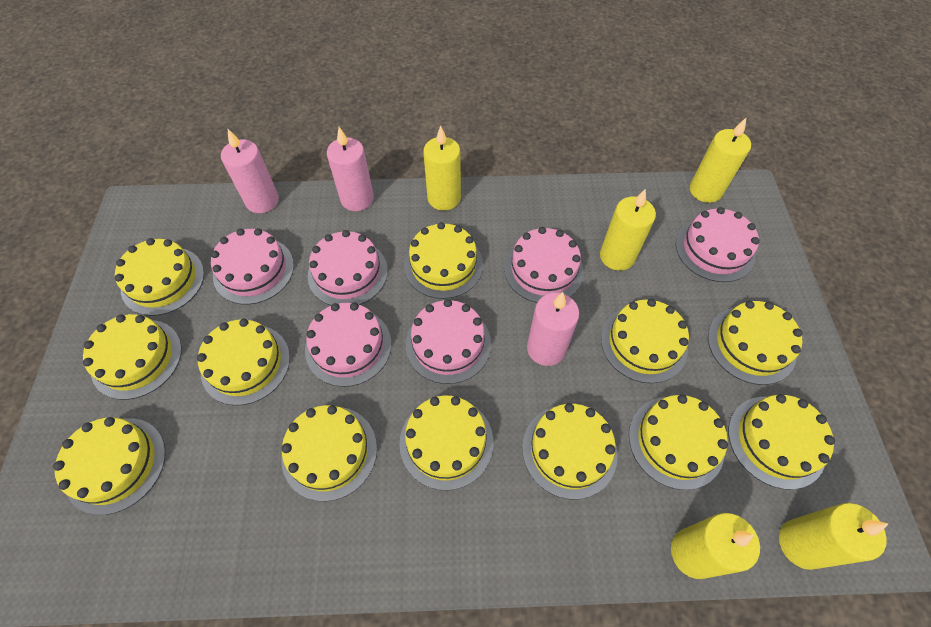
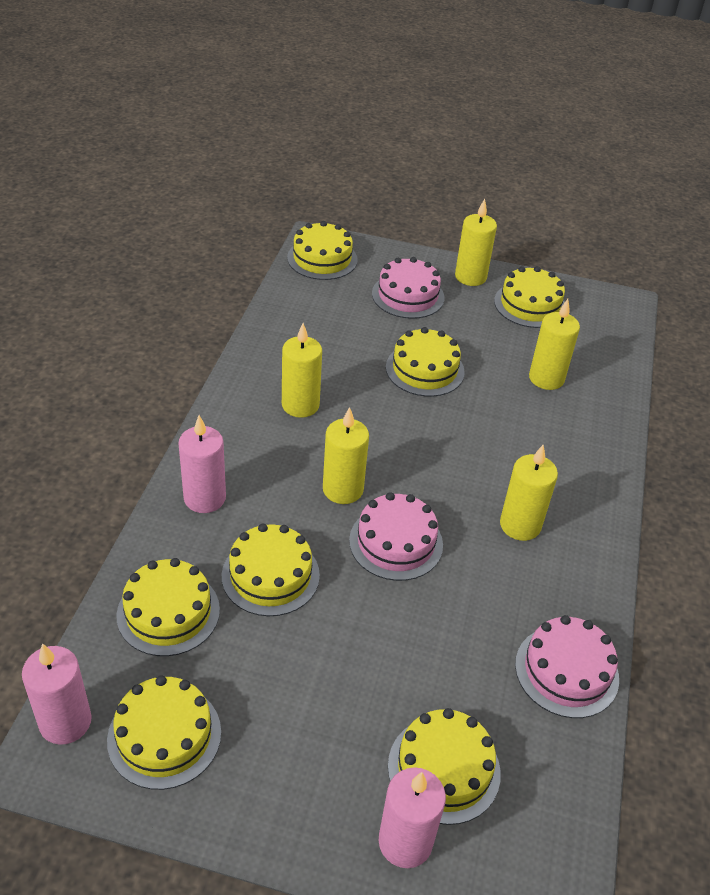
pink cake: [211,228,294,305] [305,303,391,387] [308,230,388,305] [406,299,491,384] [504,227,584,303] [676,207,760,282] = 6 -> [349,492,443,581] [372,257,444,319] [515,615,619,718] = 3
yellow cake: [53,417,166,515] [83,314,182,400] [115,238,204,316] [197,319,290,405] [281,405,377,501] [399,395,493,490] [404,222,483,299] [522,403,618,499] [601,299,689,383] [629,395,728,490] [708,301,803,385] [728,394,835,490] = 12 -> [107,675,221,790] [116,558,220,656] [222,524,320,616] [287,221,358,280] [386,327,465,397] [388,708,501,825] [494,266,565,328] = 7

